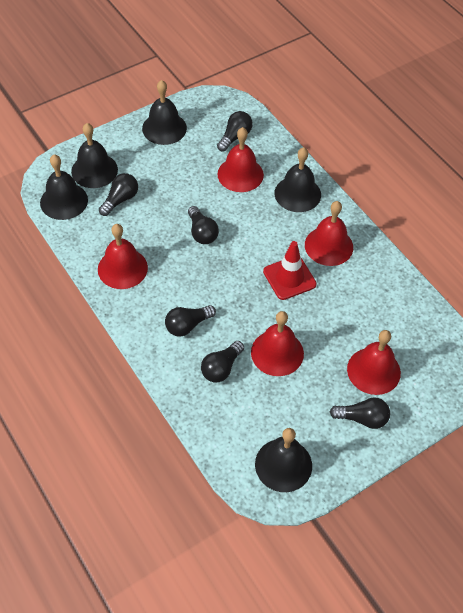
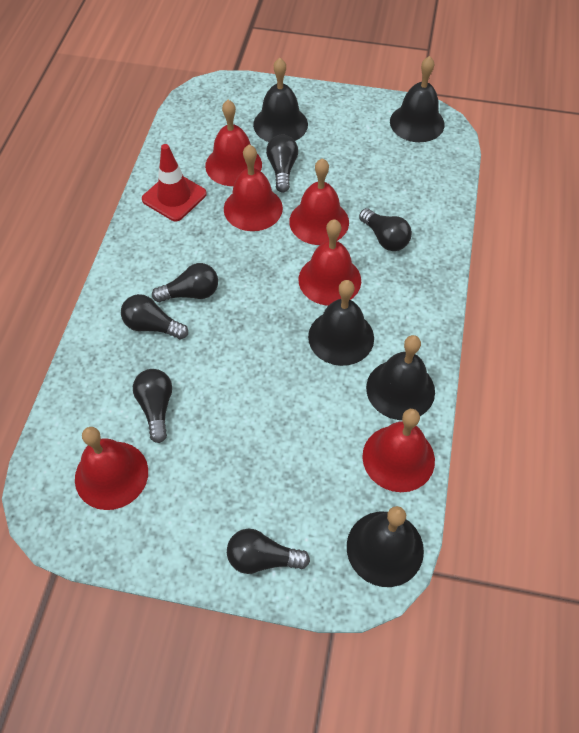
red bell: [98,224,148,289] [217,127,264,192] [251,311,304,376] [305,201,353,266] [347,330,401,395] = 5 -> [75,427,148,510] [205,100,262,186] [224,144,283,231] [289,158,349,245] [299,219,361,306] [362,409,435,492] = 6

